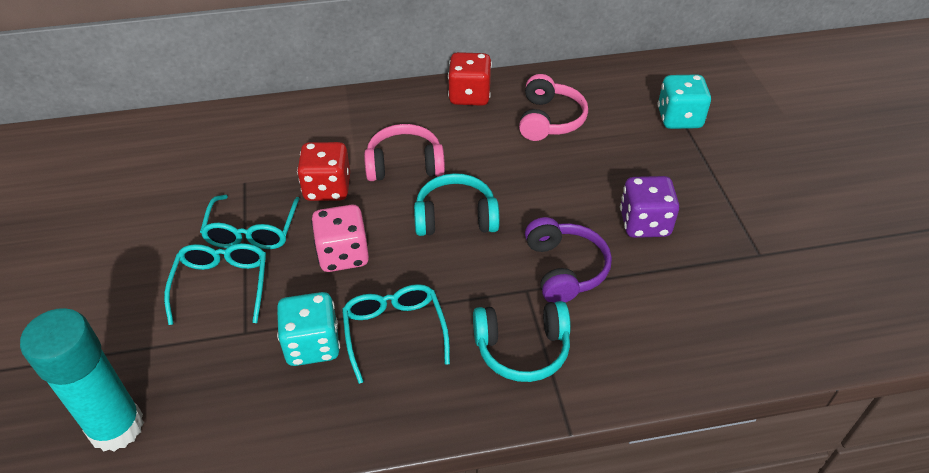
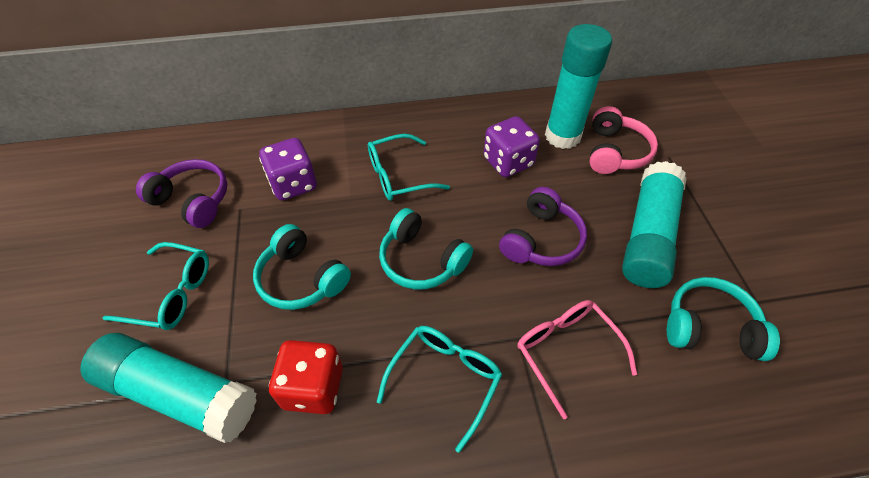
pink dice: [311,204,369,272] = 1 -> none = 0
pink glasses: none = 0 -> [517,300,637,419] = 1
pink headphones: [364,124,445,181] [519,74,588,141] = 2 -> [589,106,658,174] = 1
purple dice: [620,176,679,238] = 1 -> [259,138,317,200] [484,116,540,177] = 2
purple headphones: [525,217,612,303] = 1 -> [136,159,227,228] [499,187,587,266] = 2
red dice: [297,142,350,201] [448,52,492,106] = 2 -> [269,340,343,414] = 1
turquoise dice: [277,292,340,366] [658,74,711,129] = 2 -> none = 0
turquoise glue stick: [20,308,144,452] = 1 -> [80,333,257,443] [545,24,612,149] [622,161,686,288] = 3
turquoise headphones: [414,173,500,236] [473,301,571,382] = 2 -> [253,224,351,310] [379,208,473,289] [667,277,780,361] = 3

